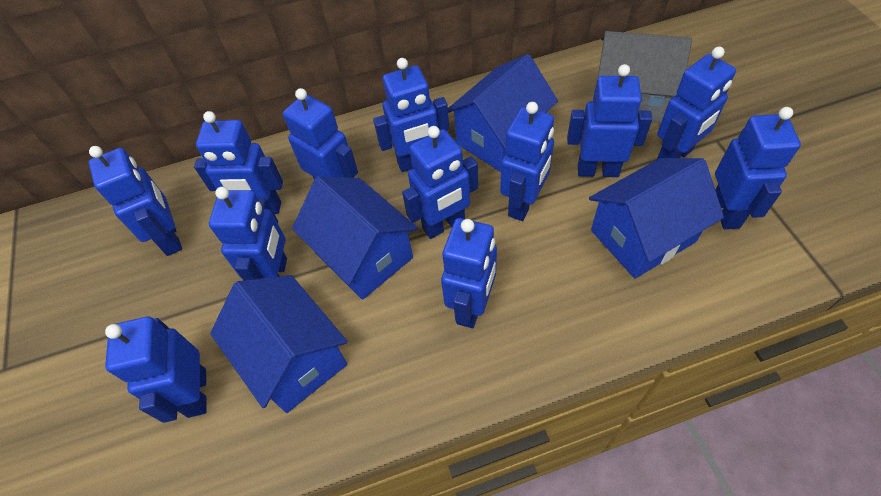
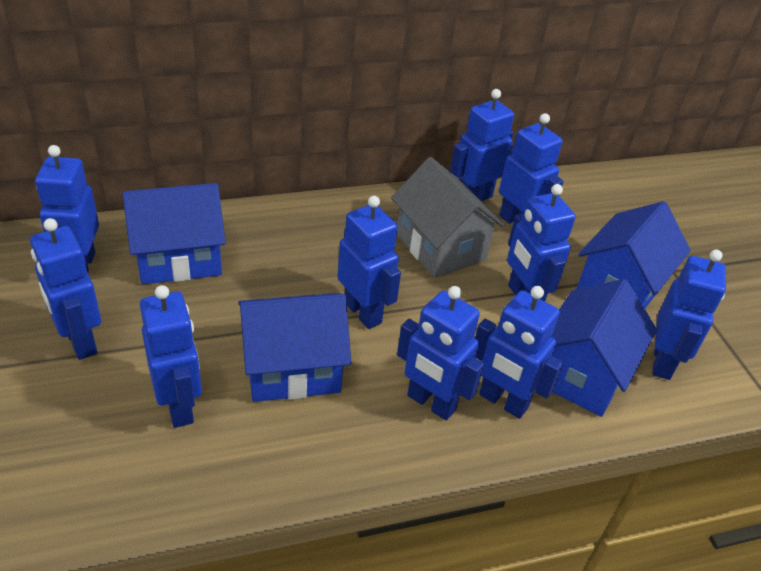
blue robot: [89,146,182,256] [105,317,206,423] [194,111,283,214] [209,187,287,280] [283,88,358,180] [373,58,449,172] [402,126,478,239] [441,218,497,328] [500,102,554,221] [567,64,652,177] [657,47,736,159] [715,107,801,229] = 12 -> [30,218,101,360] [35,145,99,273] [140,285,202,428] [337,196,401,329] [397,286,484,420] [450,89,514,201] [475,286,563,419] [499,113,563,223] [507,184,576,301] [652,249,726,380] = 10

